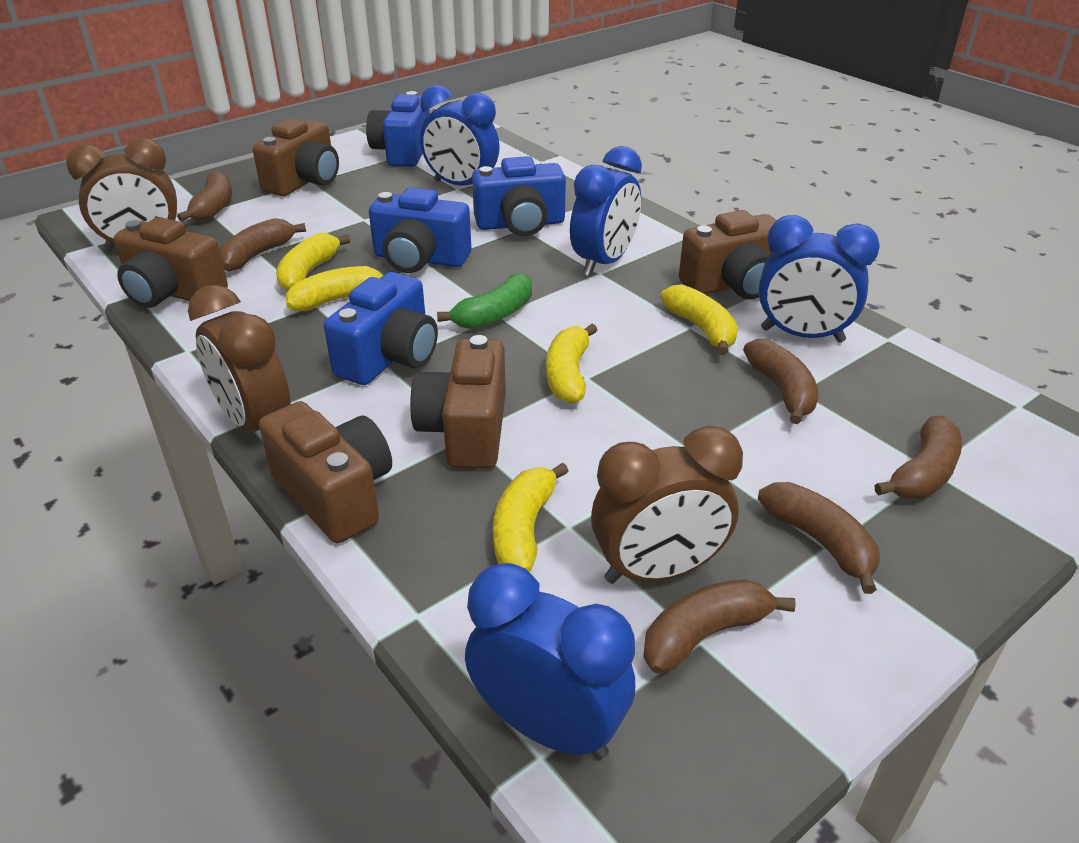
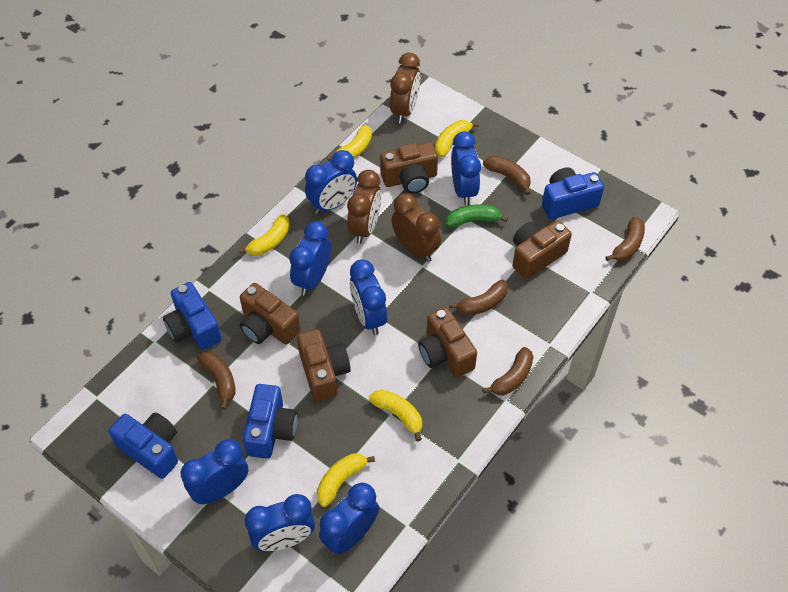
blue clock: [420,85,500,186] [465,563,635,760] [570,146,642,276] [759,215,880,343] = 4 -> [181,439,249,504] [245,494,315,551] [289,221,331,296] [305,150,357,214] [319,483,379,554] [350,259,387,335] [451,131,481,205] = 7
brown banana: [177,171,232,222] [219,218,306,272] [643,579,796,674] [743,339,819,424] [758,482,880,594] [874,416,962,499] = 6 -> [197,352,236,410] [449,280,508,316] [482,347,534,395] [483,156,531,195] [605,217,645,261] = 5

